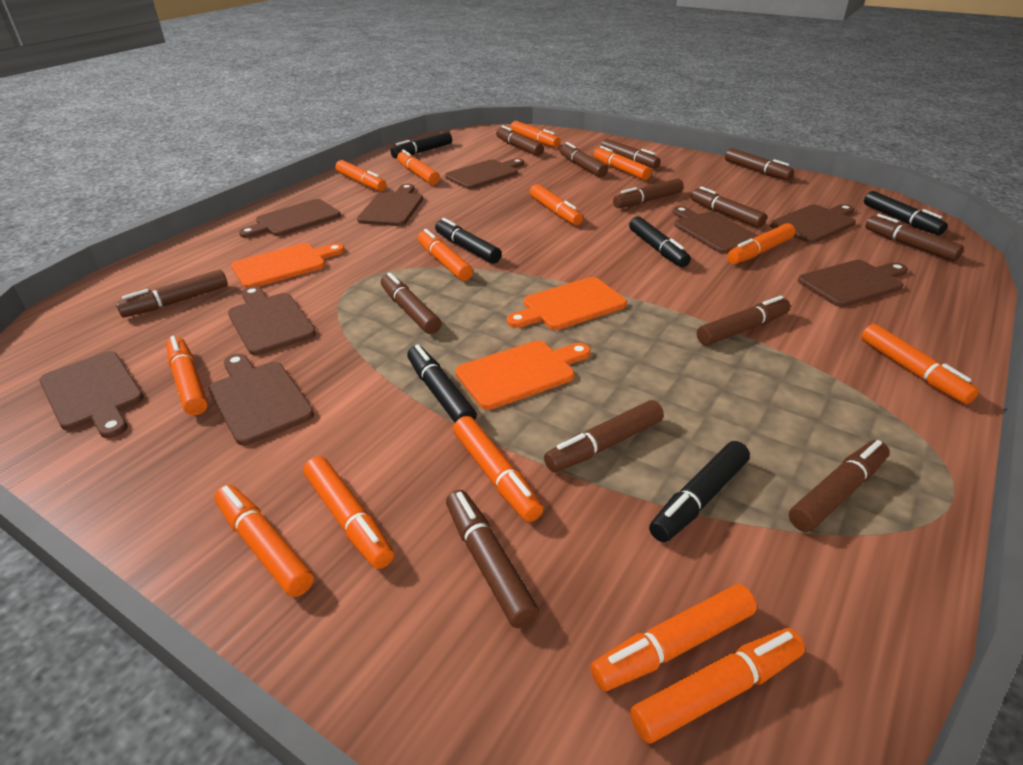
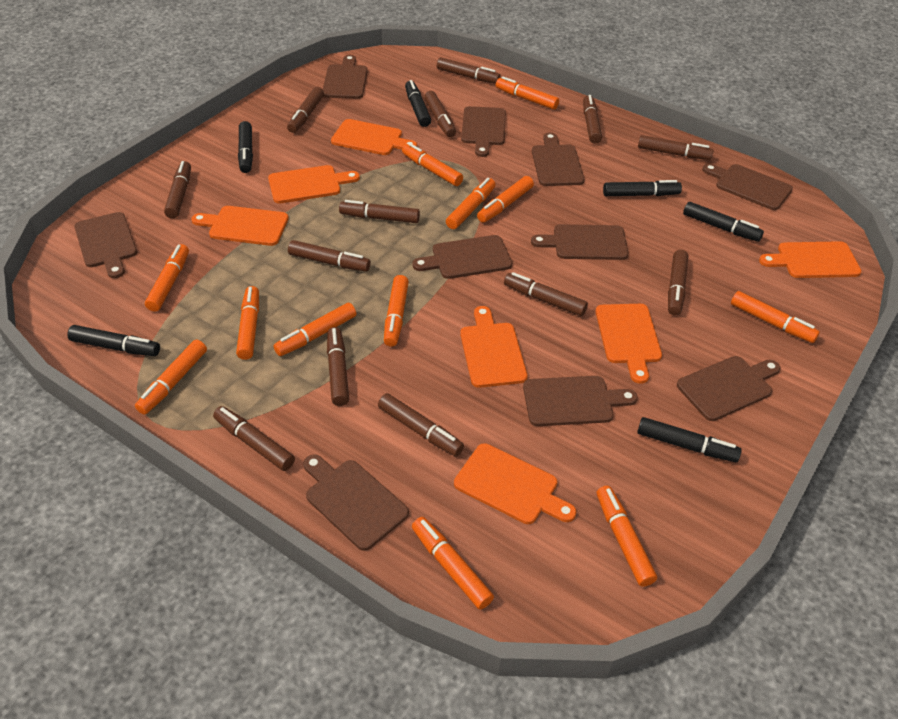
brown cutting board: [39,351,144,438] [209,353,314,446] [228,286,316,355] [239,199,341,238] [357,184,423,226] [445,158,524,189] [673,206,759,254] [770,204,856,243] [798,260,908,307] = 9 -> [74,212,137,278] [303,454,409,551] [323,55,368,99] [413,235,512,279] [461,106,506,157] [523,376,638,426] [531,224,628,260] [532,132,584,186] [677,356,781,421] [702,163,793,210] = 10
orange cutting board: [231,243,345,288] [455,341,591,410] [507,277,627,330] = 3 -> [191,206,289,246] [268,165,360,203] [331,119,417,155] [454,443,576,524] [460,306,528,388] [596,304,662,384] [759,241,862,278] = 7
orange marker: [166,336,208,415] [214,485,314,597] [303,456,394,569] [335,160,387,192] [397,150,440,185] [418,229,473,281] [453,416,543,522] [510,121,561,148] [530,184,583,225] [590,584,757,691] [593,146,651,180] [630,628,805,744] [727,223,796,264] [861,324,979,404] = 14 -> [135,340,207,415] [145,244,189,312] [236,286,259,360] [273,303,356,356] [384,275,409,347] [402,143,463,186] [412,517,494,610] [446,178,495,229] [477,176,534,223] [496,77,559,110] [597,486,657,587] [731,291,820,343] = 12

